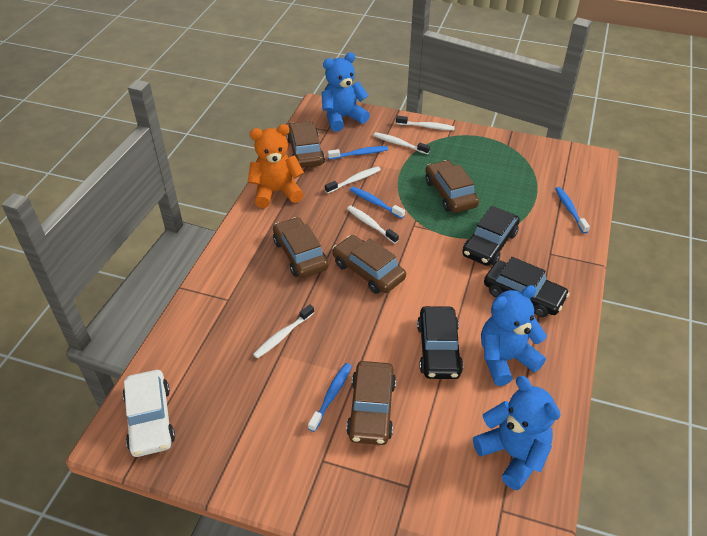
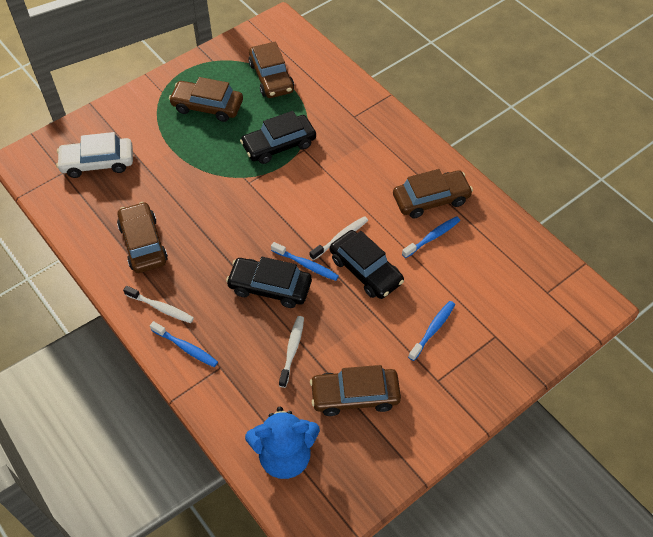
blue teddy bear: [322,52,370,132] [473,376,560,491] [481,285,547,386] = 3 -> [245,407,320,479] = 1
orange teddy bear: [248,124,304,208] = 1 -> none = 0
white toothbrush: [253,304,314,359] [325,166,381,194] [347,206,399,244] [373,132,430,154] [396,116,455,131] = 5 -> [123,286,194,323] [279,316,304,388] [310,216,368,260] = 3

